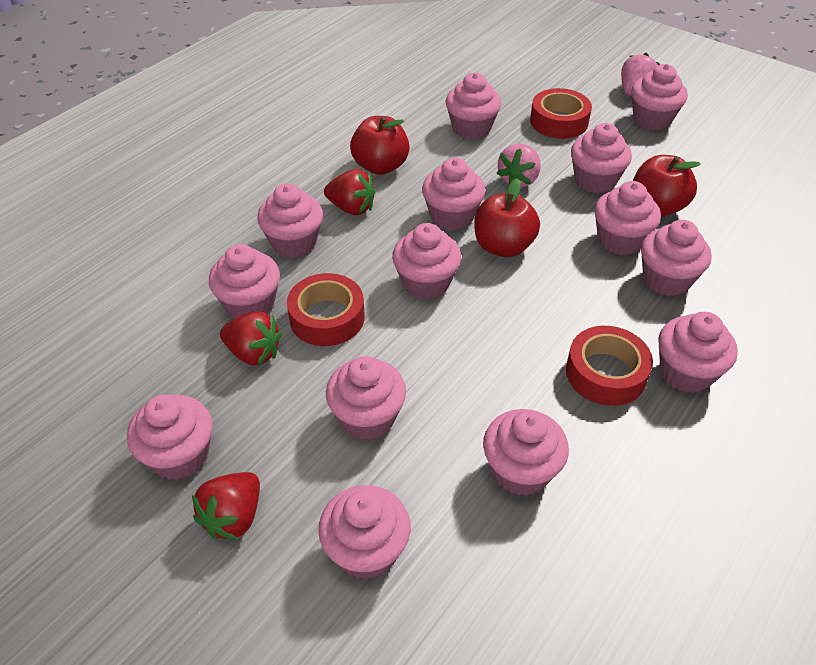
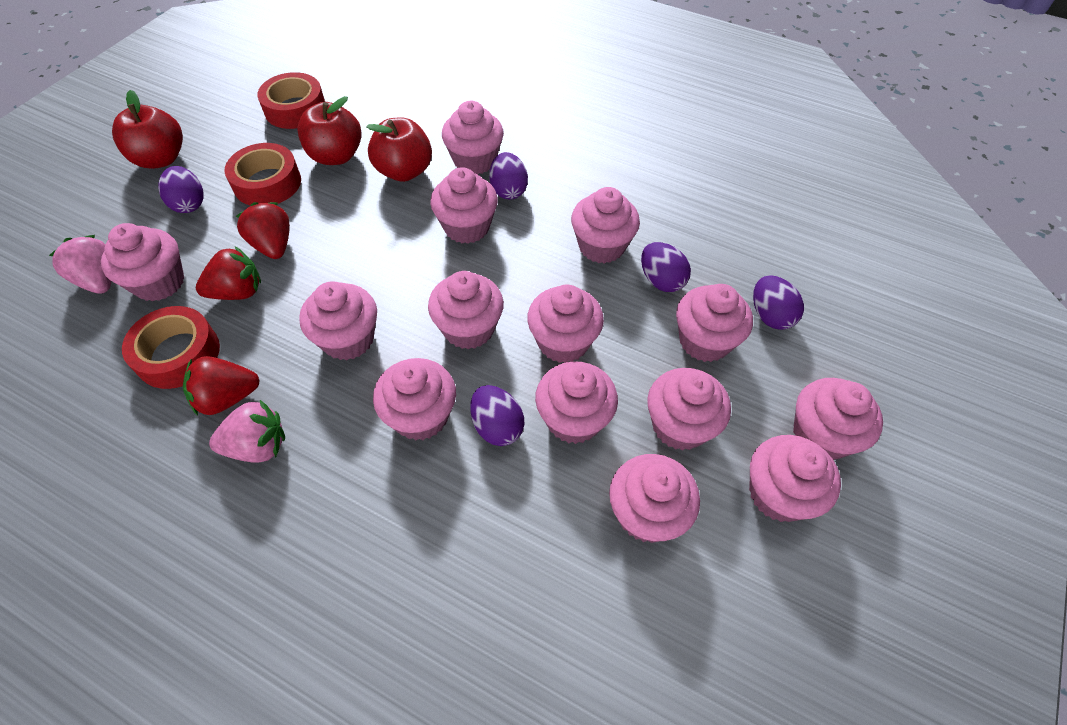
purple egg: none = 0 -> [158,166,204,213] [470,385,524,446] [489,152,528,200] [641,242,691,292] [753,275,804,330] = 5

